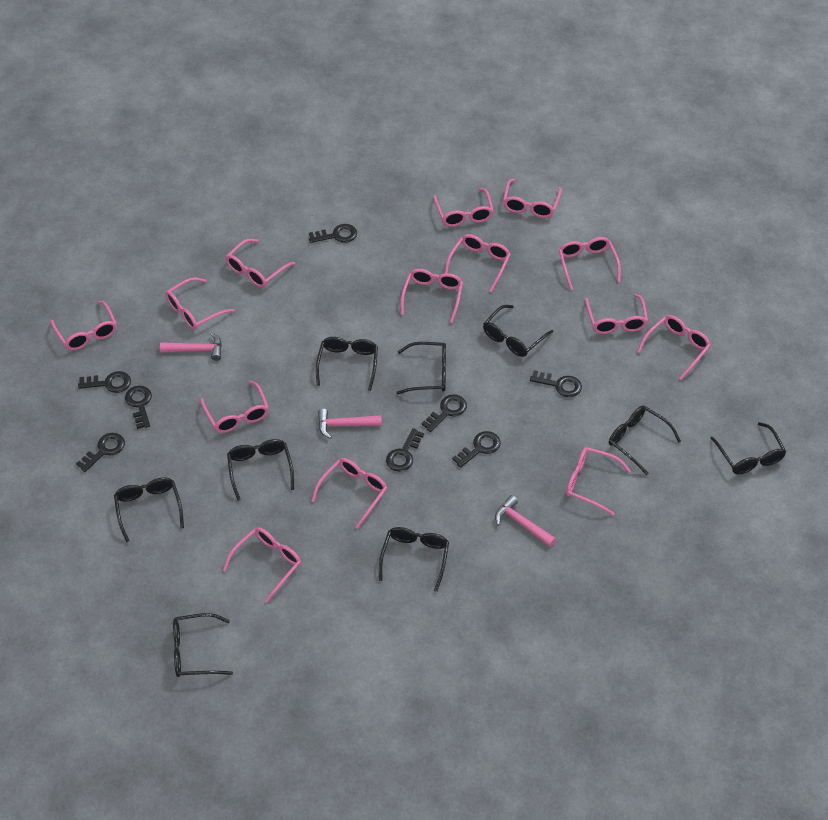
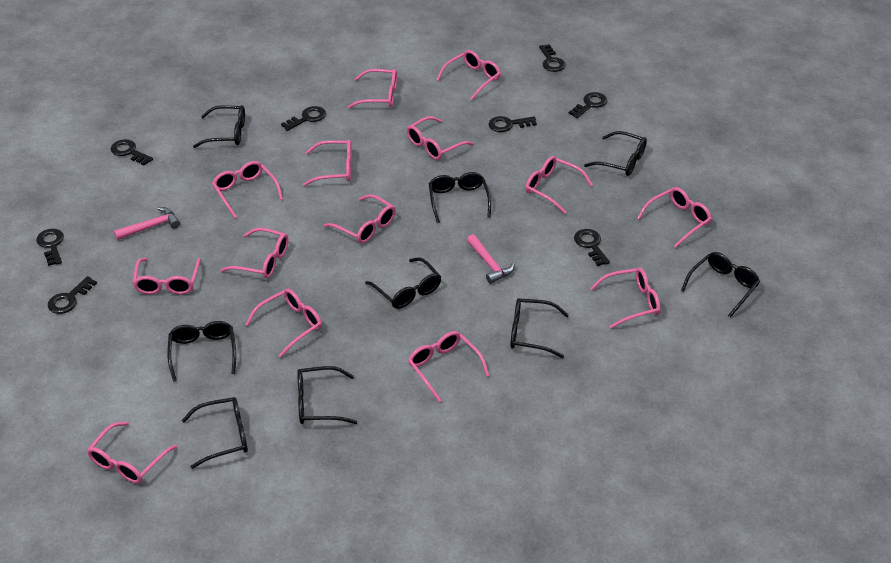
pink hammer: [160,332,222,361] [318,409,382,439] [495,495,556,547] = 3 -> [114,207,180,240] [467,234,515,284] = 2

